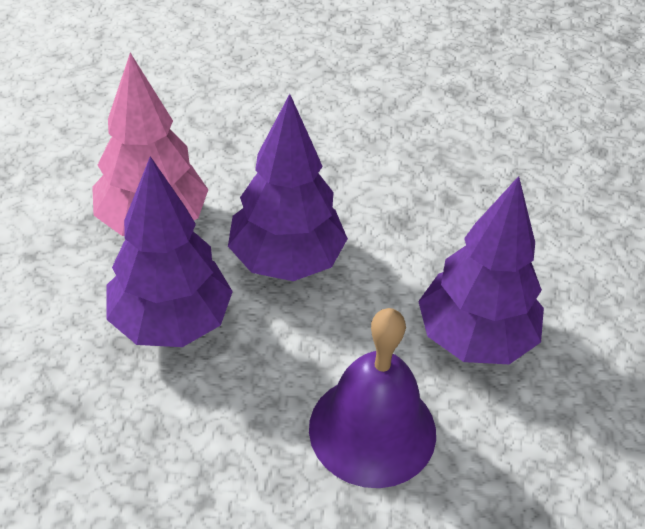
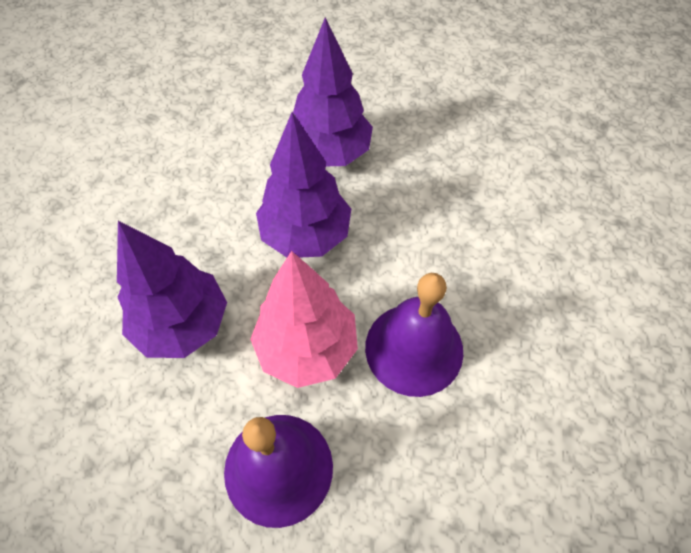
purple bell: [309,308,436,488] = 1 -> [224,415,333,528] [365,273,463,397] = 2

